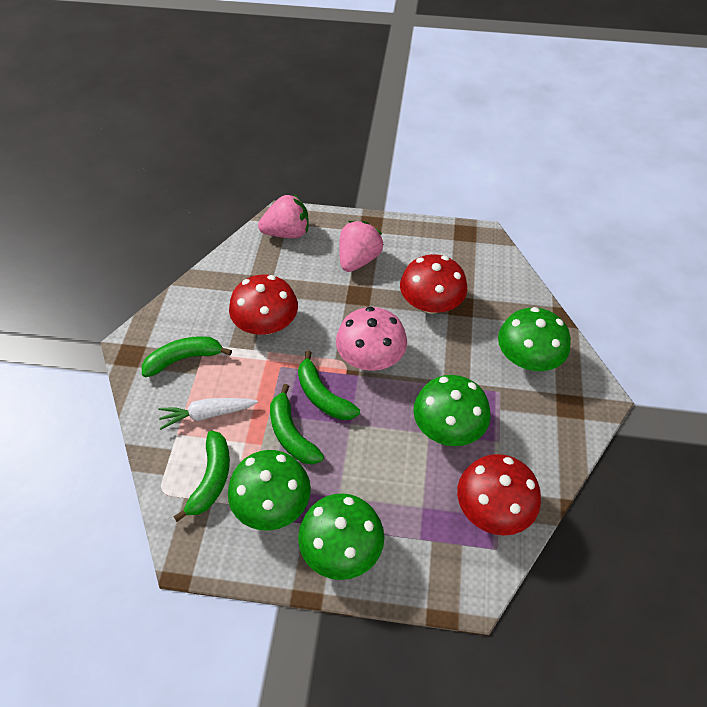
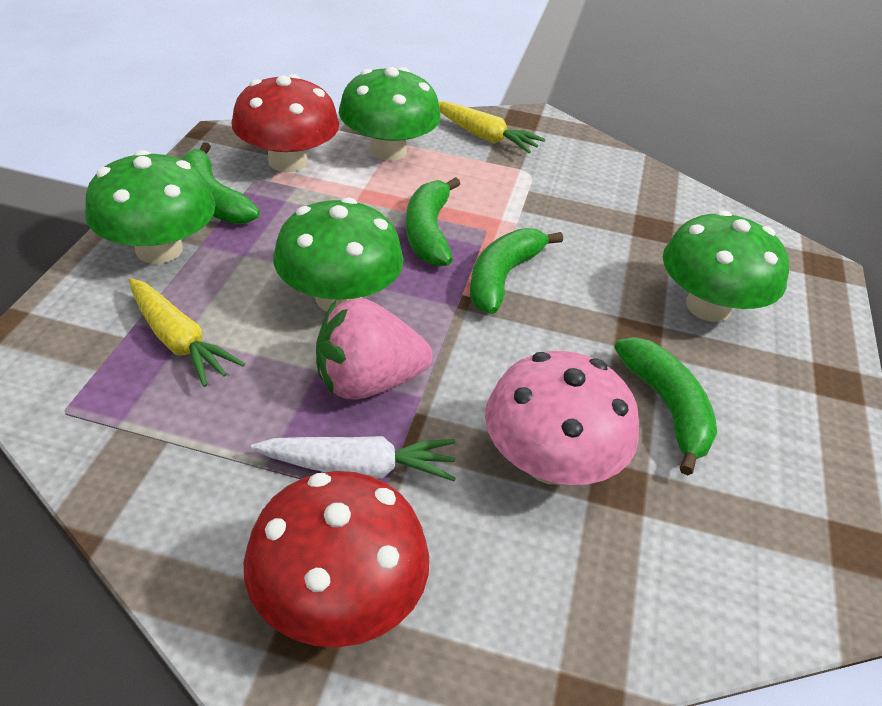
pink strawberry: [258,194,308,238] [339,221,384,272] = 2 -> [316,298,433,400] = 1
red mushroom: [229,274,298,335] [400,254,467,314] [457,454,541,535] = 3 -> [231,74,339,172] [243,471,429,647] = 2
yellow carrot: none = 0 -> [129,278,245,387] [438,101,545,153] = 2

